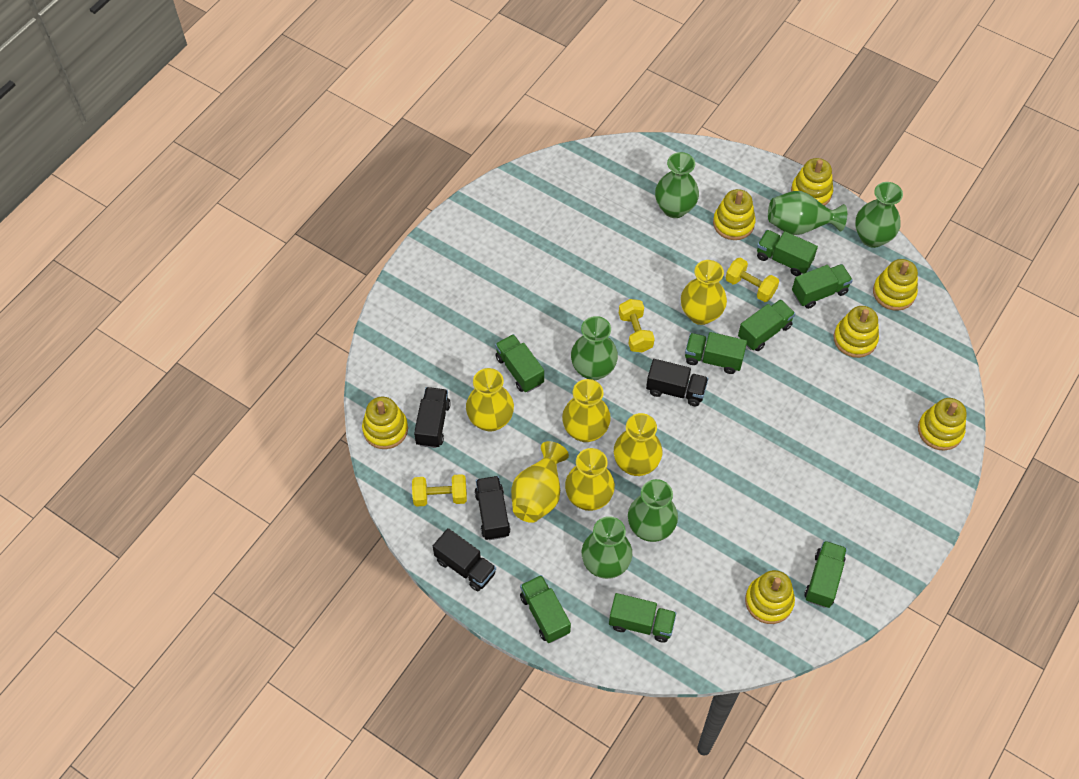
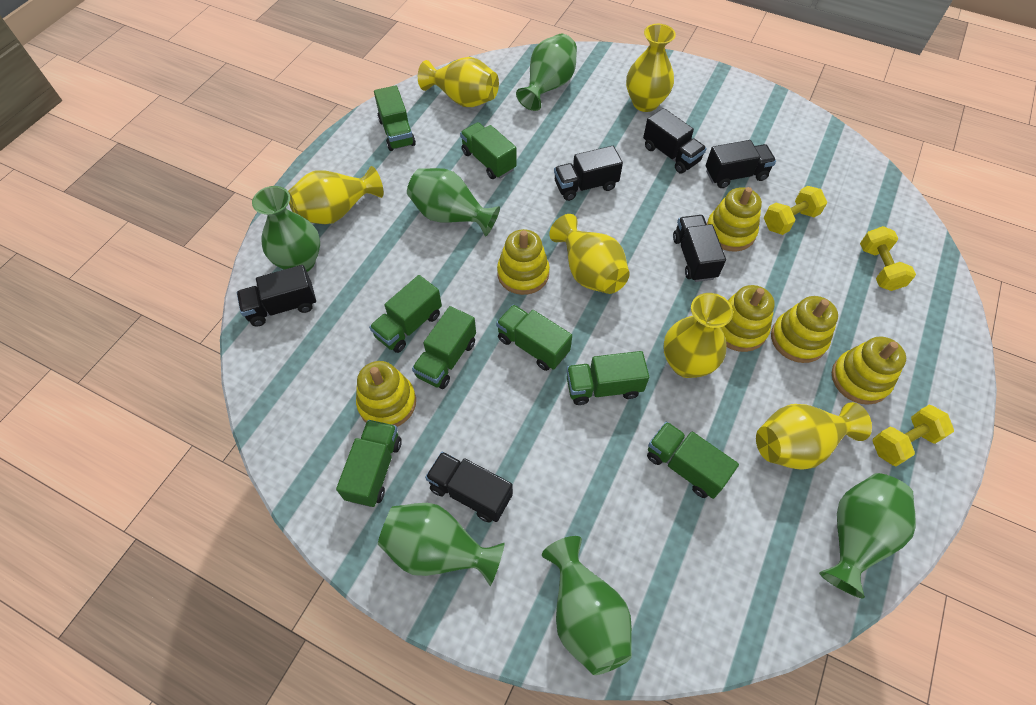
black truck: [414,387,451,448] [433,528,496,592] [475,476,511,540] [646,359,708,406] = 4 -> [237,265,316,327] [425,451,513,523] [554,146,623,201] [643,108,707,174] [673,215,726,282] [706,140,776,188] = 6
yellow stacking toy: [362,397,408,449] [713,189,756,240] [745,570,795,624] [791,158,833,206] [834,306,879,358] [873,259,918,311] [918,398,966,451] = 7 -> [356,361,416,427] [497,229,550,295] [707,187,762,252] [721,285,775,352] [771,296,838,363] [832,336,906,405] = 6

